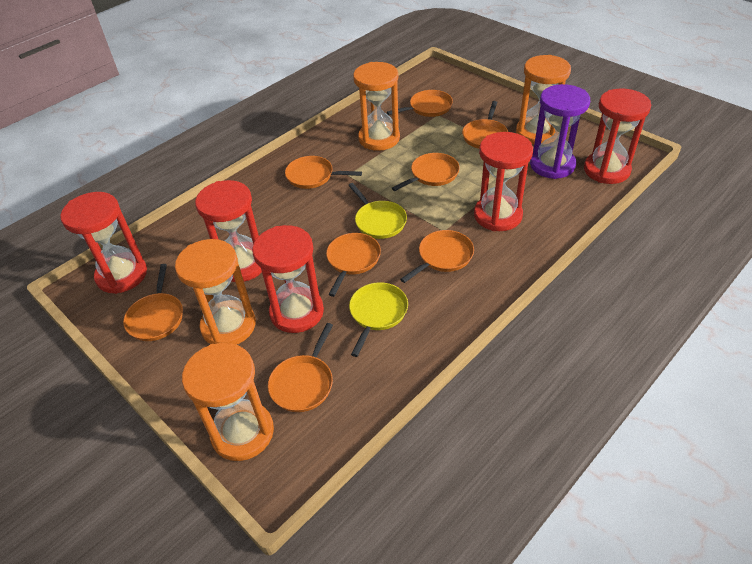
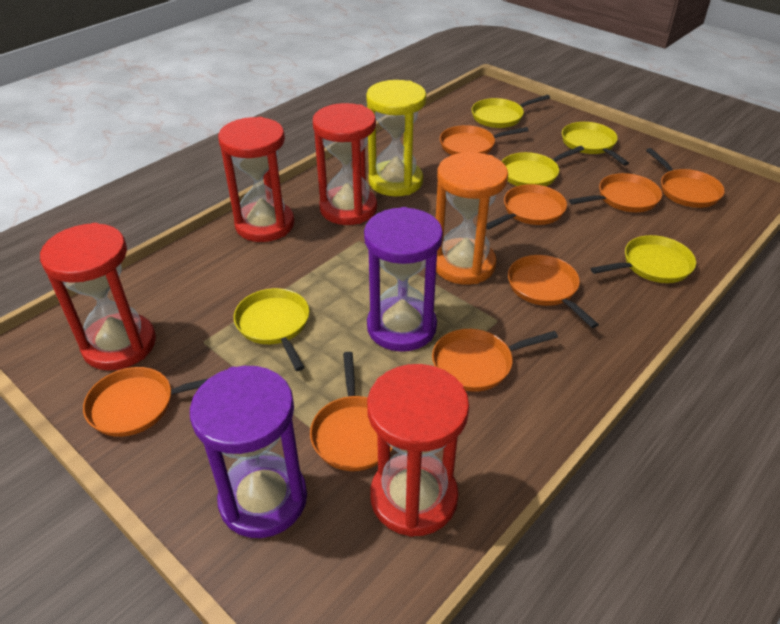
orange hourglass: [175,239,256,345] [182,343,274,461] [353,62,400,151] [516,55,571,145] = 4 -> [436,152,508,285] = 1
purple hourglass: [530,84,590,179] = 1 -> [190,366,307,538] [364,207,443,352] = 2
red hourglass: [60,192,147,294] [195,180,262,282] [252,225,324,333] [474,132,533,231] [584,88,651,184] = 5 -> [40,223,156,371] [218,117,295,242] [313,103,377,225] [367,364,469,537] = 4
yellow hourglass: none = 0 -> [366,80,426,196] = 1
yellow pan: [348,183,407,239] [349,282,408,357] = 2 -> [234,288,309,371] [471,95,550,128] [501,146,584,186] [562,122,629,166] [591,235,696,283] = 5

